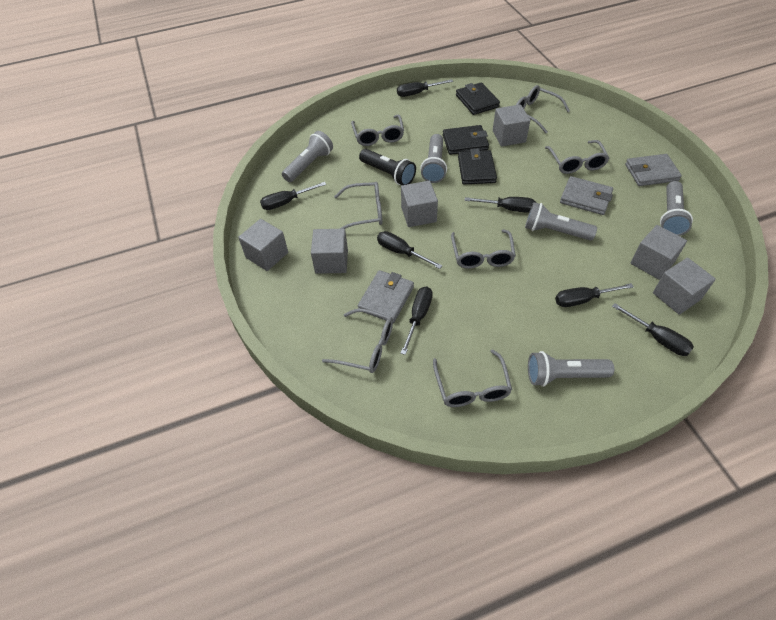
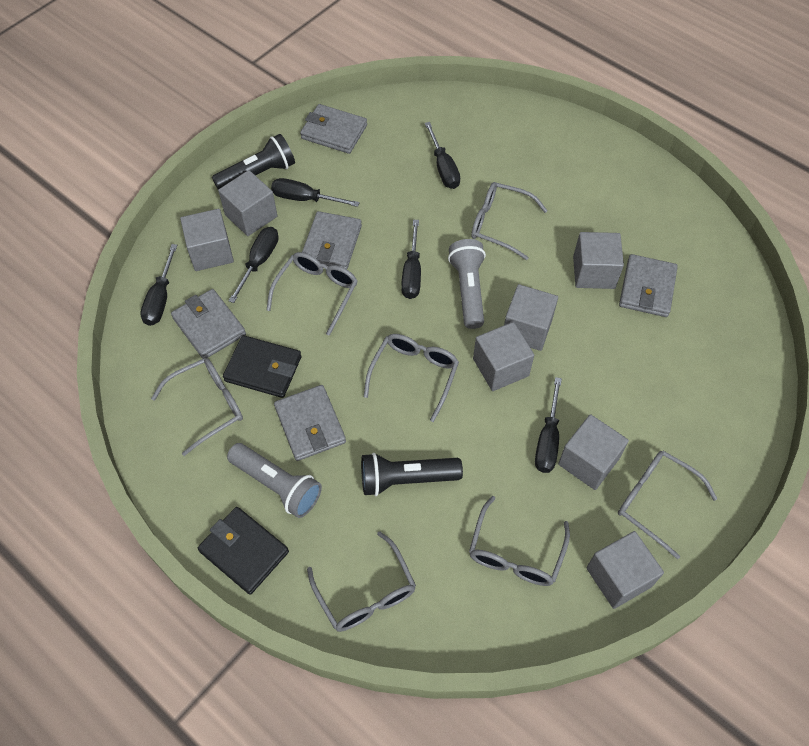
black flashlight: [359,149,416,185] = 1 -> [212,134,295,190] [361,453,463,496] = 2
black screwdriver: [260,182,326,210] [377,231,442,269] [397,79,453,97] [401,287,433,355] [464,197,536,213] [555,283,634,307] [612,303,694,356] = 7 -> [140,244,177,326] [229,227,279,303] [271,178,360,207] [401,220,421,299] [425,122,460,189] [535,377,562,473] = 6
black wallet: [443,125,489,155] [456,82,500,115] [458,148,497,184] = 3 -> [198,507,289,595] [223,335,302,398] = 2
grey cube: [238,219,288,271] [311,229,348,274] [401,181,438,227] [493,104,530,147] [631,225,687,280] [653,258,716,315] = 6 -> [180,209,234,271] [218,170,277,236] [473,322,534,391] [504,284,558,351] [558,414,629,490] [573,232,624,289] [586,531,664,609] = 7
grey flashlight: [282,131,333,182] [420,134,447,183] [525,202,597,240] [528,351,614,387] [660,181,693,236] = 5 -> [227,443,322,518] [448,239,486,329] = 2
grey wallet: [358,270,414,323] [560,176,613,215] [625,154,682,186] = 3 -> [171,289,246,359] [274,385,346,461] [300,104,367,154] [302,211,362,269] [619,254,678,317] = 5

